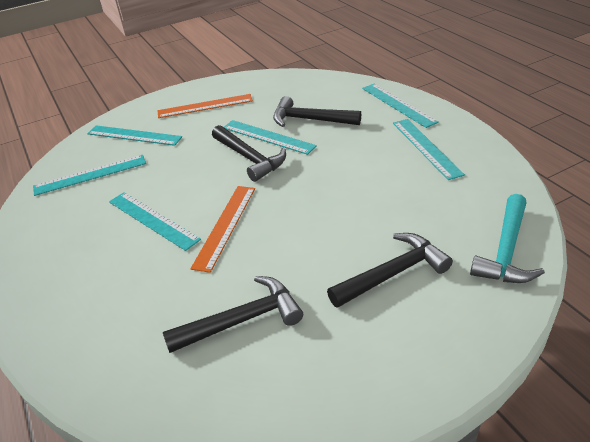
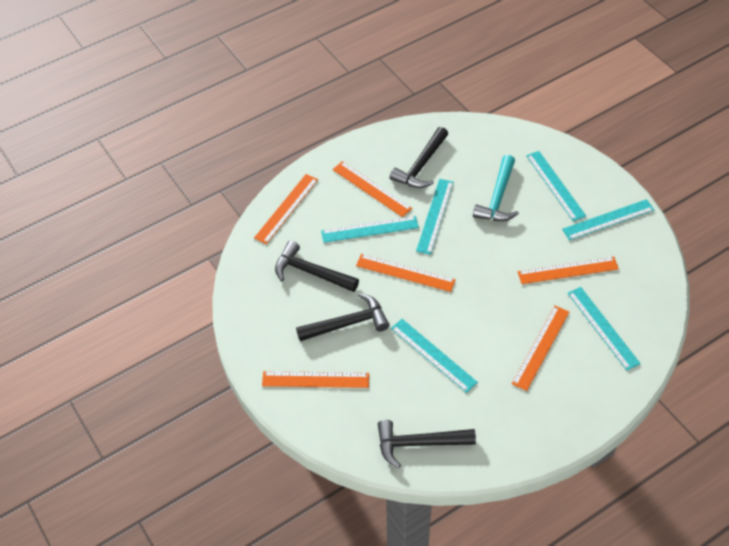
orange ruler: [157,94,253,118] [190,186,255,273] = 2 -> [254,174,318,244] [262,371,369,388] [332,161,412,217] [356,254,456,292] [512,305,569,391] [518,257,619,284] = 6

